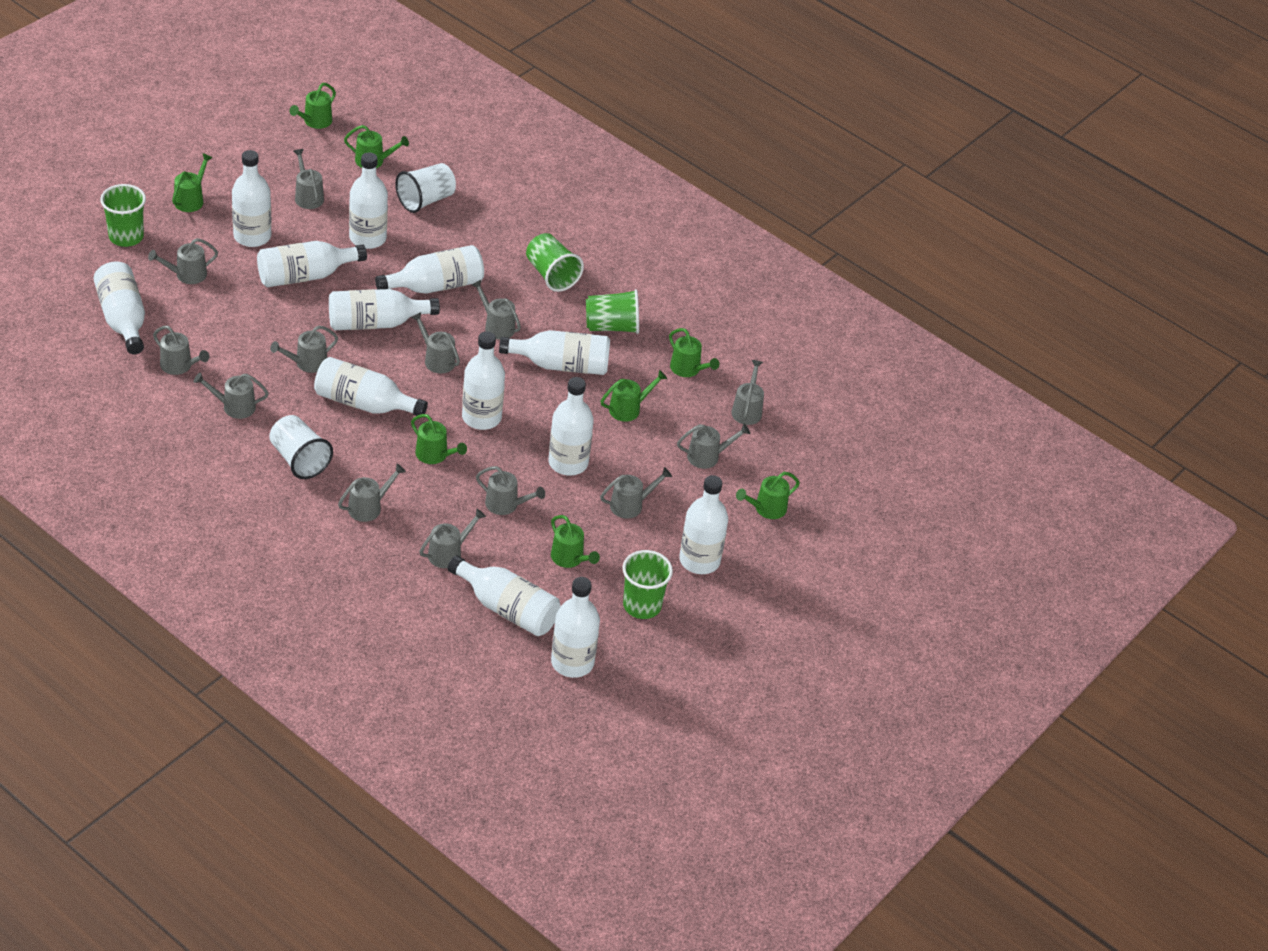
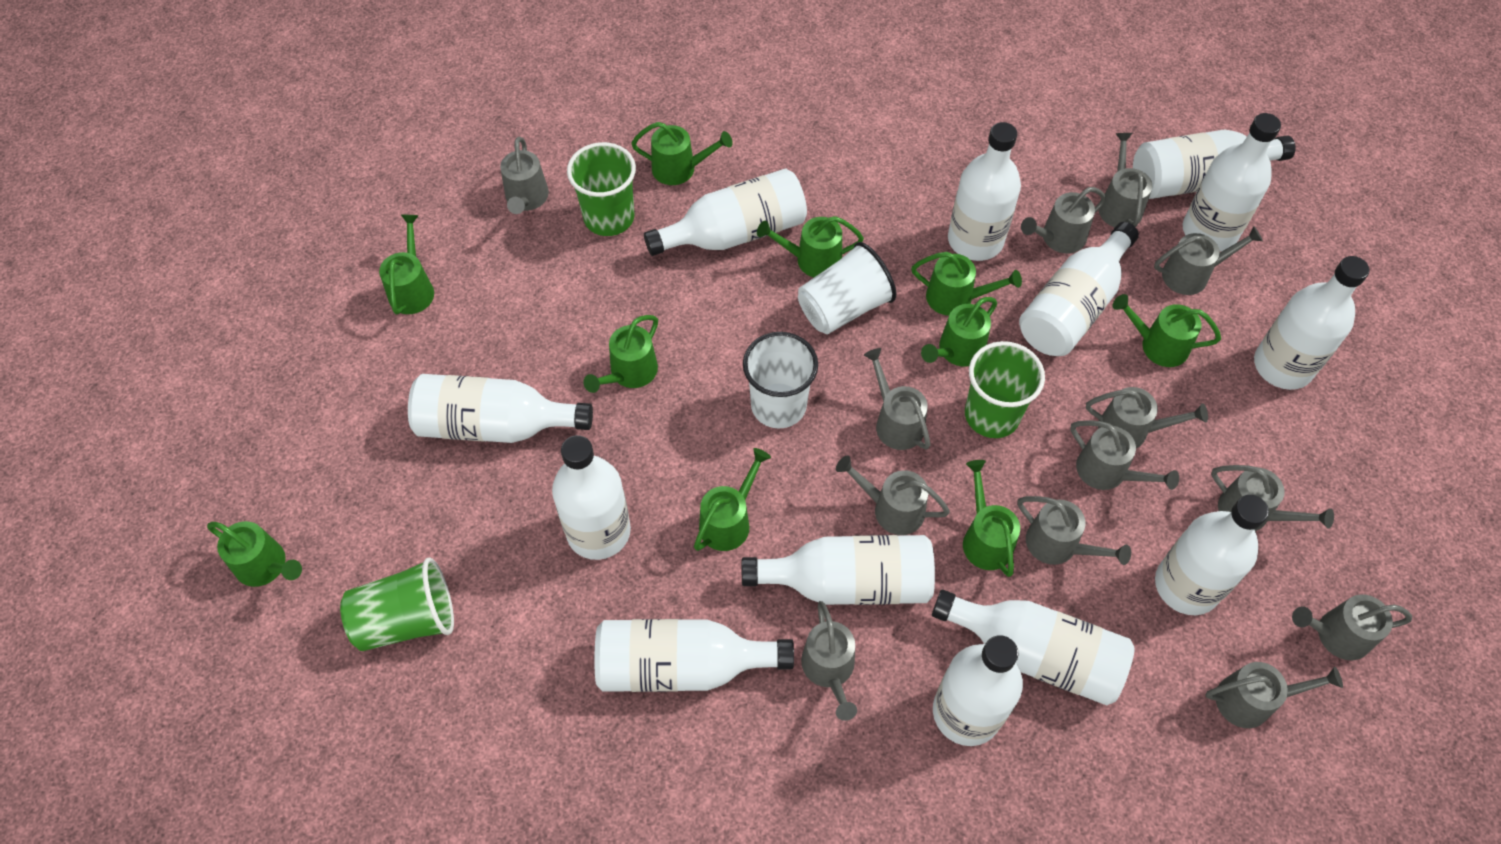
green cup: [100,184,146,247] [526,233,584,292] [586,289,639,334] [623,550,673,619] = 4 -> [340,557,454,651] [567,142,636,236] [965,341,1045,438] = 3
green watering can: [172,153,213,212] [289,83,336,129] [344,125,409,168] [411,414,467,464] [551,515,600,568] [601,370,667,422] [669,328,719,377] [736,472,800,519] = 8 -> [207,521,302,587] [379,215,434,315] [583,315,658,393] [631,122,733,185] [694,448,771,551] [757,216,864,277] [911,252,1022,316] [921,297,997,366] [963,460,1020,577] [1112,294,1221,367] = 10

